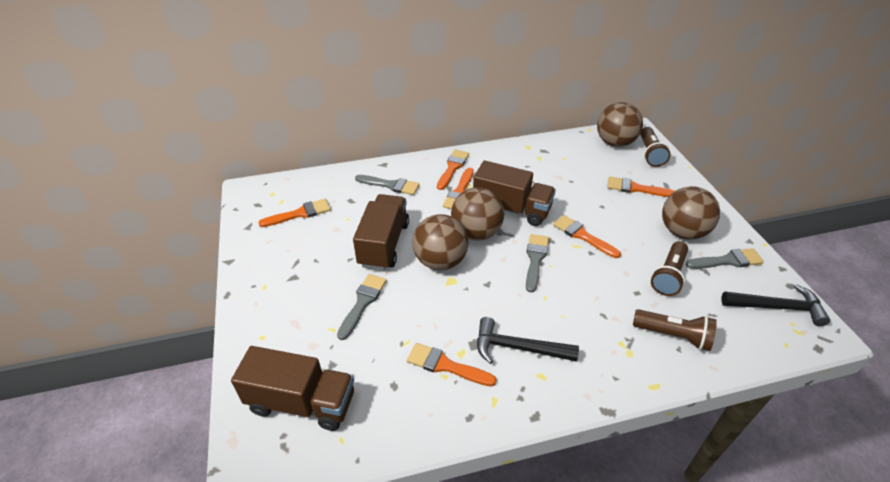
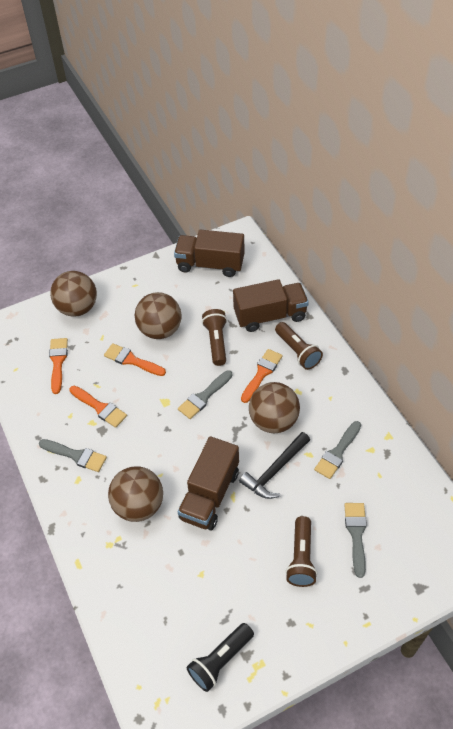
black flashlight: none = 0 -> [186,623,254,692] = 1
black hammer: [477,317,579,364] [721,284,830,326] = 2 -> [239,432,310,499] = 1
orange brush: [258,199,331,227] [407,343,496,387] [437,150,469,190] [443,168,474,209] [553,215,621,258] [607,177,675,197] = 6 -> [49,338,68,394] [69,386,127,428] [104,343,166,376] [241,349,283,403] = 4

